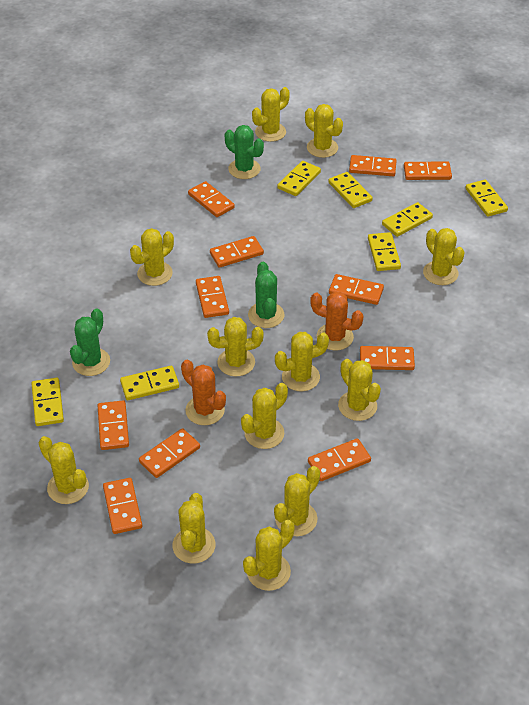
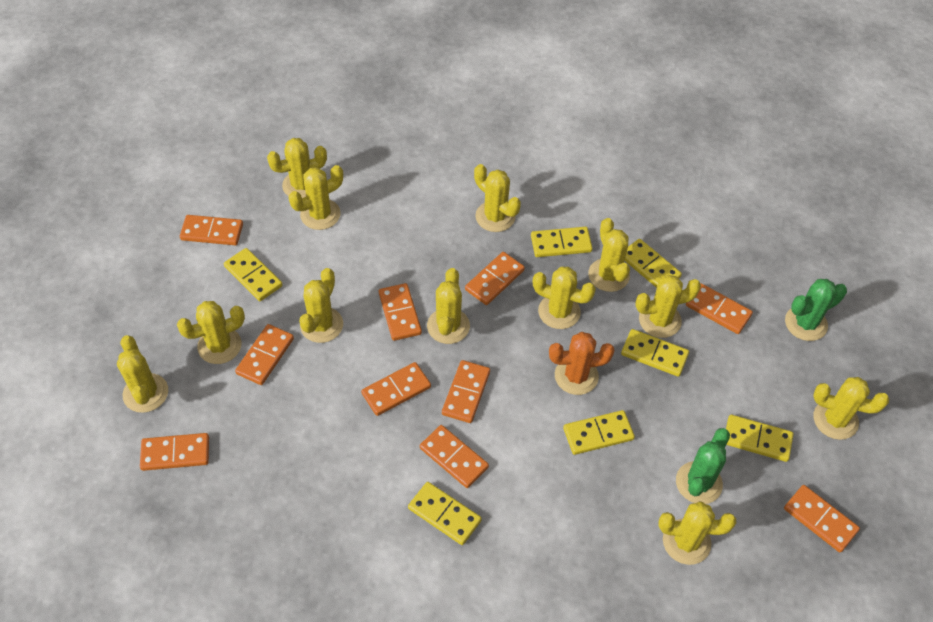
green cactus: [70,308,110,376] [225,125,264,179] [248,262,284,328] = 3 -> [676,428,730,504] [785,279,847,341] = 2
orange cactus: [181,360,226,425] [310,292,364,350] = 2 -> [549,332,615,395] = 1
orange domino: [97,400,129,450] [103,478,142,534] [139,428,200,478] [188,181,235,217] [196,276,229,318] [210,236,264,268] [308,438,371,481] [329,274,384,305] [349,155,397,176] [360,346,415,370] [404,161,452,180] = 11 -> [140,433,209,471] [180,215,243,245] [235,324,294,385] [361,362,431,416] [379,283,422,341] [420,425,489,488] [442,360,490,423] [465,252,525,305] [686,283,753,334] [784,485,860,552] = 10

